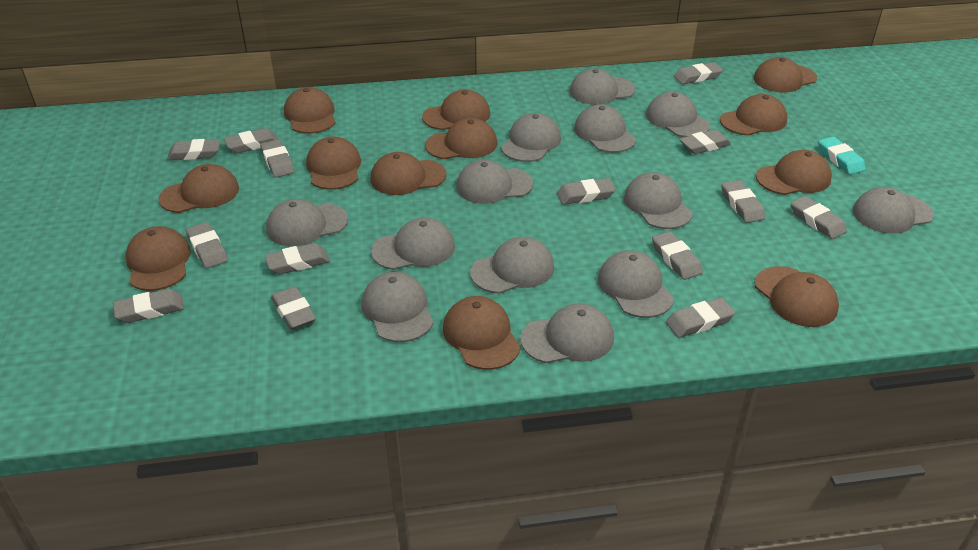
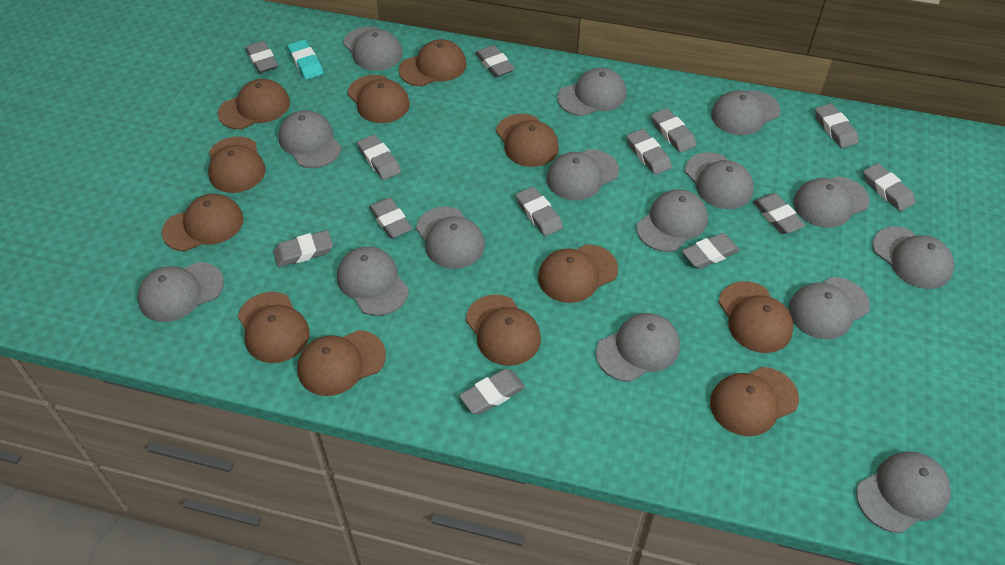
grey cap: [266,199,348,246] [361,272,434,342] [371,218,455,270] [456,160,533,204] [470,237,554,294] [501,113,561,162] [520,303,614,363] [569,68,635,105] [574,104,636,153] [598,250,674,318] [624,172,693,229] [646,92,710,137] [853,187,934,234] = 13 -> [137,262,224,322] [278,110,342,168] [337,247,409,316] [343,27,403,71] [416,207,485,269] [546,149,619,200] [557,68,627,116] [596,313,680,382] [637,189,708,252] [685,152,754,209] [711,90,780,135] [788,277,870,339] [793,176,870,228] [856,451,951,533] [873,227,954,289] = 15
grey eraser: [113,289,184,323] [167,139,220,160] [186,222,228,269] [224,128,278,153] [260,139,295,177] [264,243,330,274] [271,286,316,330] [557,178,616,205] [652,231,703,280] [666,298,735,338] [674,62,723,84] [679,129,731,154] [721,180,765,223] [791,196,847,239] = 14 -> [246,41,278,73] [273,230,333,267] [357,134,401,180] [369,198,413,239] [459,369,526,415] [475,45,515,77] [516,187,563,236] [627,129,672,175] [651,108,696,153] [682,233,740,269] [753,193,806,234] [815,103,859,148] [863,163,915,211] = 13

